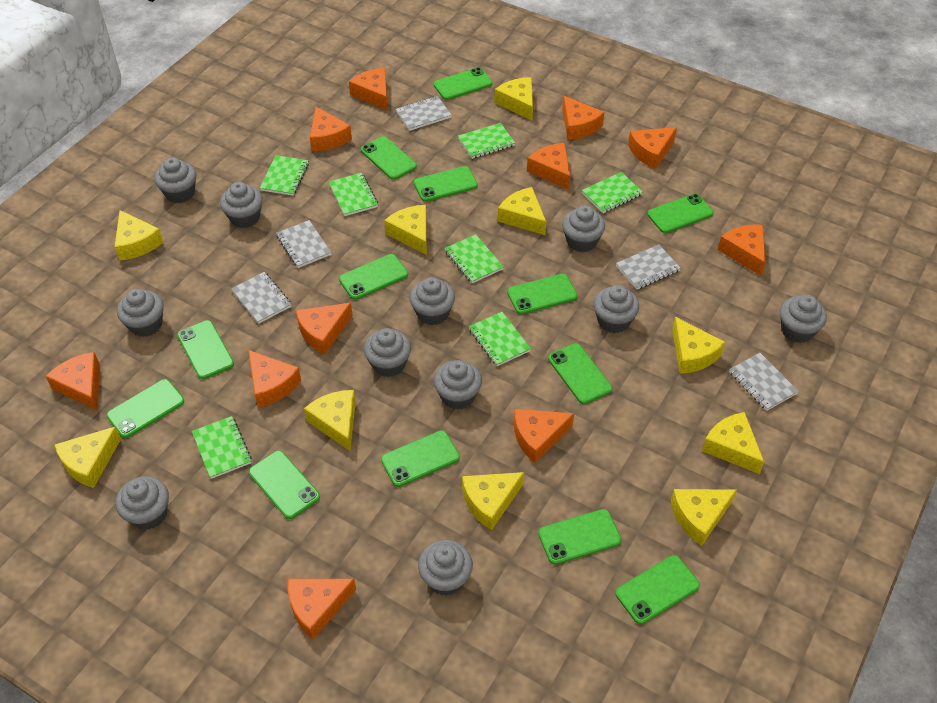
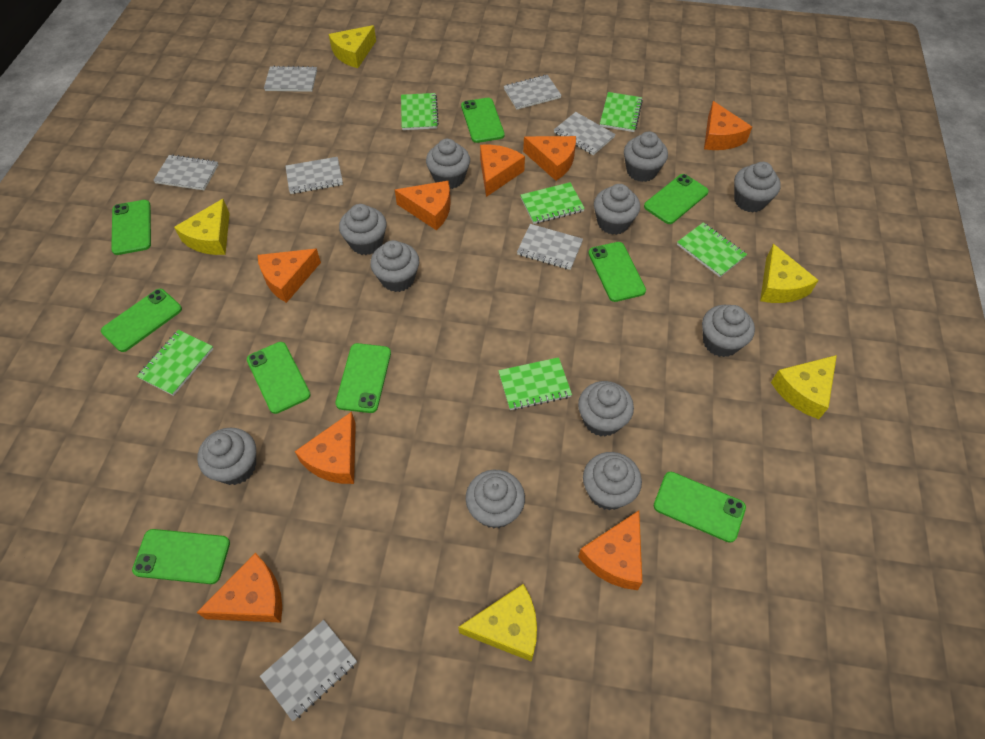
green notebook: [192,416,252,479] [260,155,309,196] [329,173,378,216] [445,234,504,283] [458,123,515,159] [469,312,531,366] [582,172,643,213] = 7 -> [137,330,214,396] [401,93,439,130] [498,357,572,410] [520,182,585,224] [600,92,643,132] [677,222,747,277] = 6
green phone: [107,379,184,438] [177,320,234,379] [249,451,320,519] [339,254,408,300] [361,136,417,180] [381,430,460,487] [414,166,478,202] [433,67,492,100] [507,274,577,314] [538,509,622,565] [548,343,612,404] [615,555,700,624] [647,194,713,233] = 13 -> [101,289,182,352] [111,200,151,255] [132,529,230,584] [247,342,311,414] [335,343,391,413] [461,98,505,143] [588,242,646,302] [644,174,709,224] [654,472,746,543] = 9
grey notebook: [231,272,291,324] [276,220,331,268] [396,96,451,131] [616,245,681,289] [729,353,799,411] = 5 -> [153,154,218,190] [260,620,357,721] [264,66,317,92] [285,157,343,194] [504,75,561,109] [517,224,583,270] [554,112,616,155] = 7
orange cheese: [45,352,100,410] [248,350,301,408] [288,579,356,640] [296,303,353,354] [310,107,352,151] [349,68,388,111] [514,409,574,463] [527,143,570,190] [562,96,605,140] [628,127,677,169] [718,225,765,276] = 11 -> [196,553,282,623] [258,249,321,303] [294,412,356,484] [395,181,451,230] [480,145,525,197] [523,136,576,181] [578,511,643,590] [704,101,752,150] = 8
yellow cheese: [55,426,121,488] [115,210,163,261] [304,390,356,451] [384,205,427,255] [462,472,524,530] [494,77,533,120] [498,187,546,235] [671,489,737,546] [672,317,725,374] [702,412,764,474] = 10 -> [174,199,230,255] [329,25,376,68] [458,584,537,662] [760,244,819,303] [771,355,837,419] = 5

